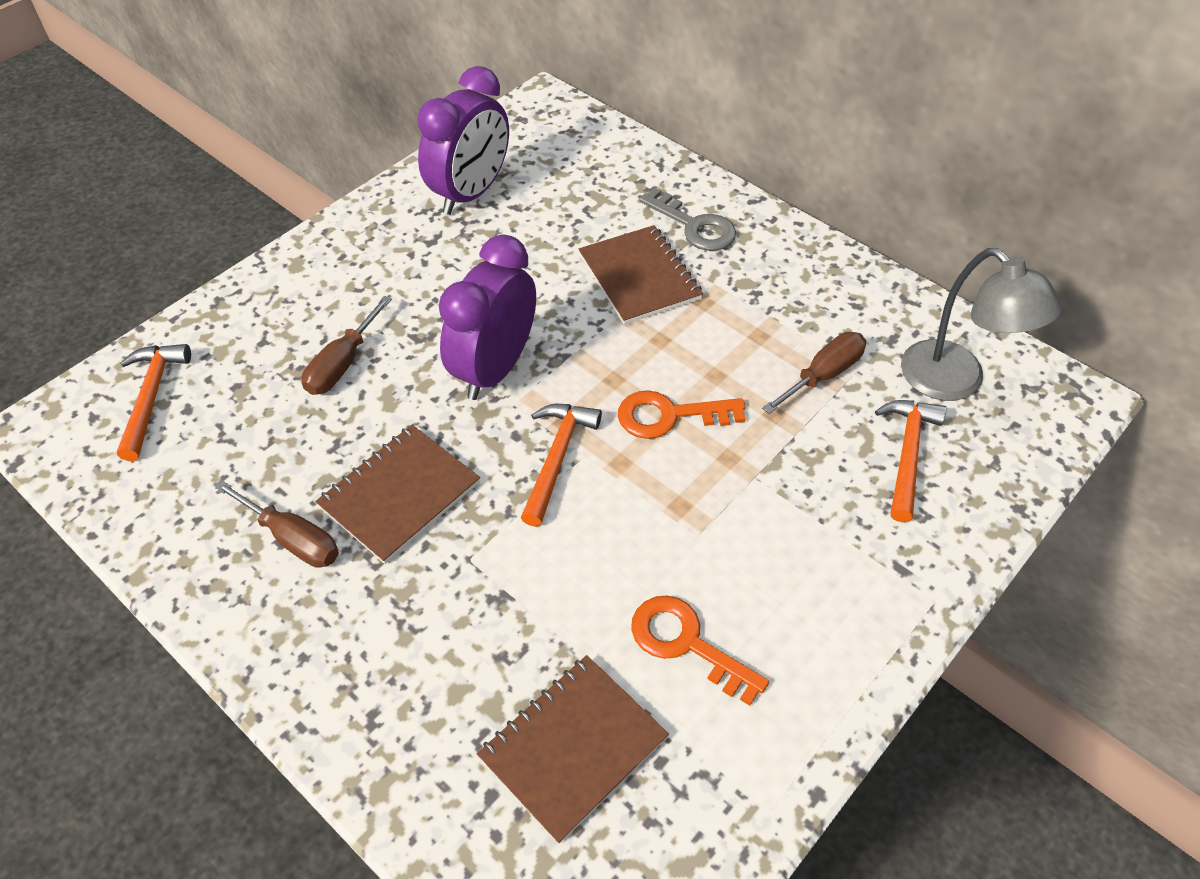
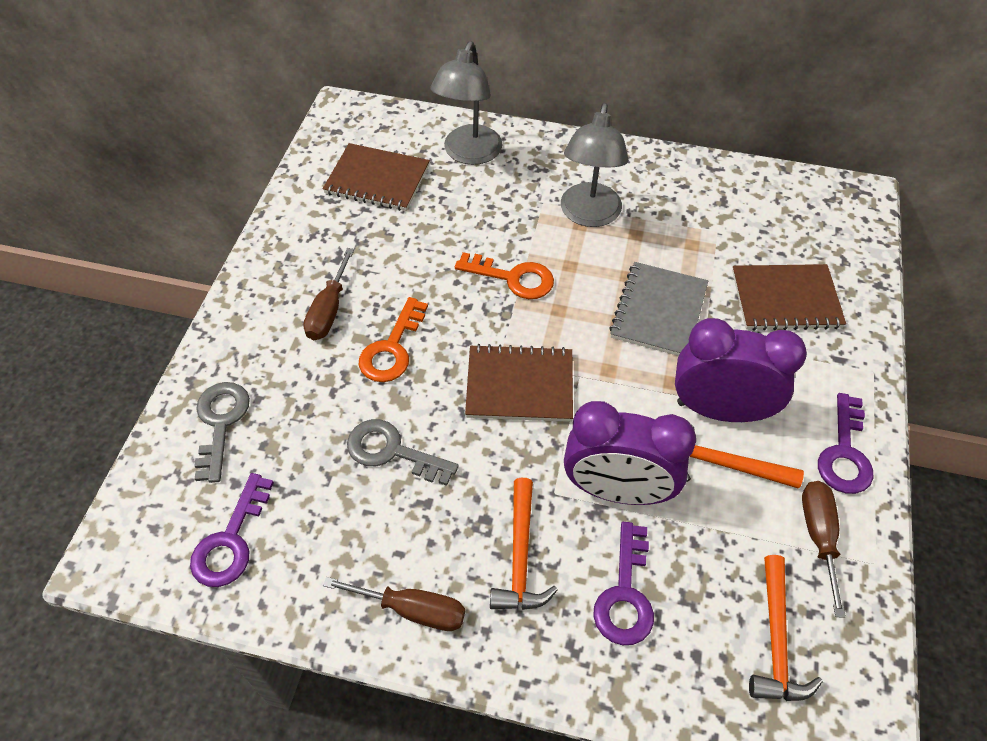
grey key: [639,188,736,251] = 1 -> [194,382,250,483] [347,419,458,486] = 2
grey lamp: [901,248,1062,401] = 1 -> [431,41,502,165] [561,103,628,227] = 2
grey notebook: none = 0 -> [609,262,708,356] = 1
purple key: none = 0 -> [190,473,274,587] [593,522,654,645] [818,393,874,494] = 3

